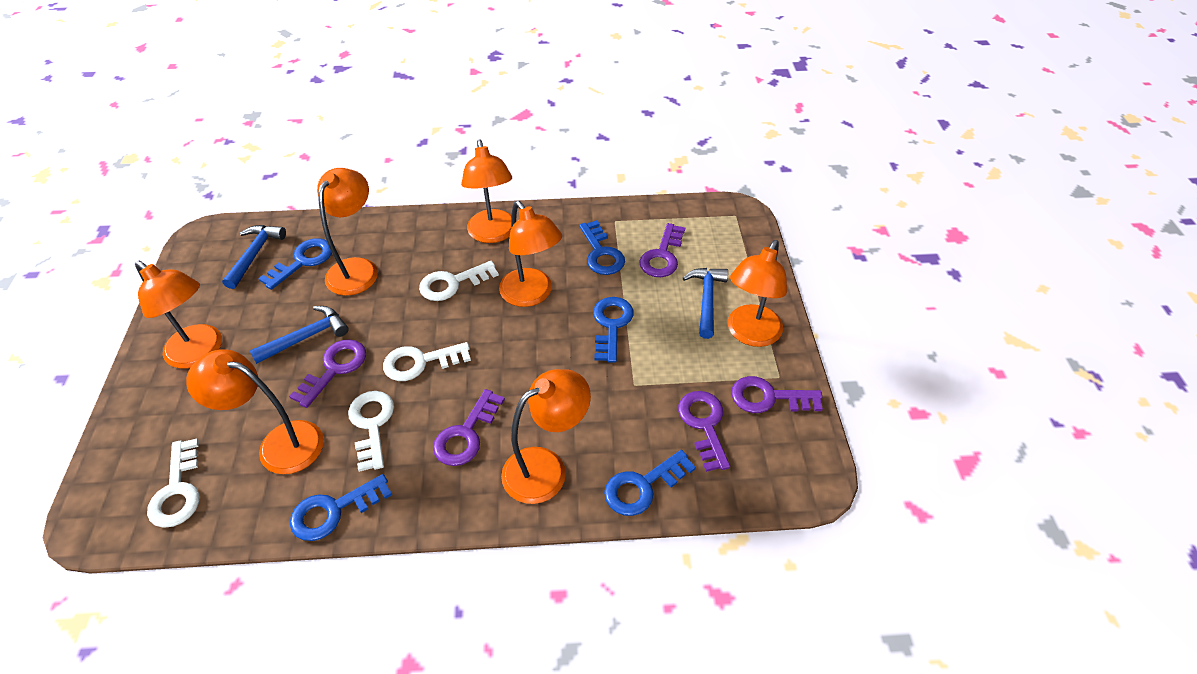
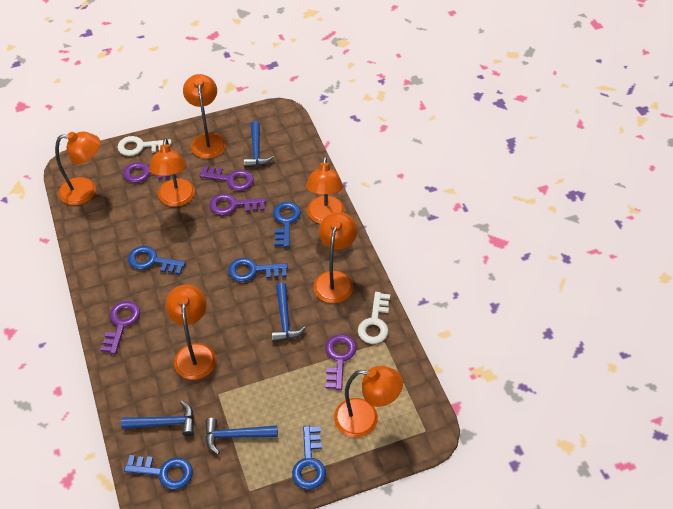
blue hammer: [222,225,286,289] [250,306,349,364] [683,268,728,339] = 3 -> [121,401,194,436] [206,418,278,454] [243,121,274,168] [271,282,306,342] = 4
white key: [147,439,200,528] [348,391,394,472] [383,342,471,381] [419,261,499,301] = 4 -> [117,136,171,156] [358,292,390,344] = 2

